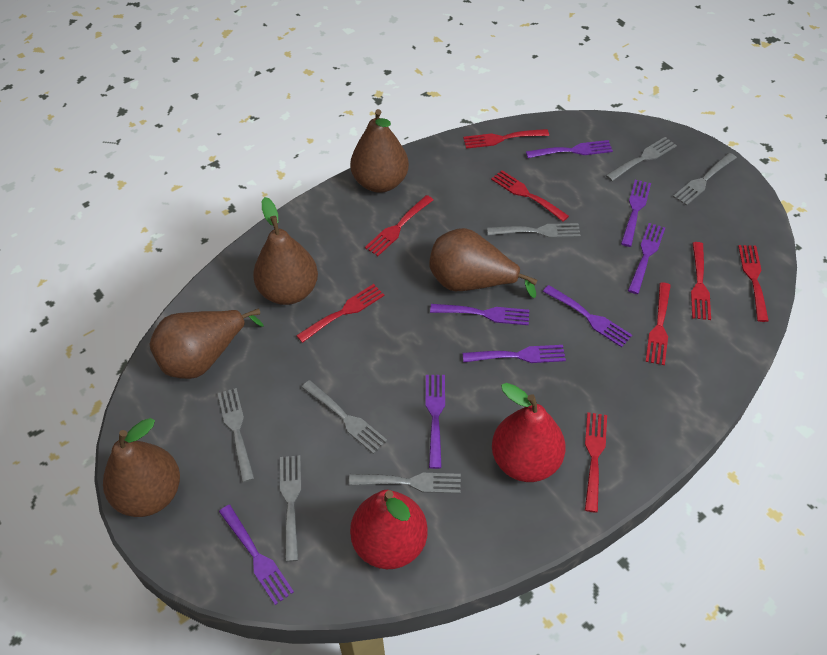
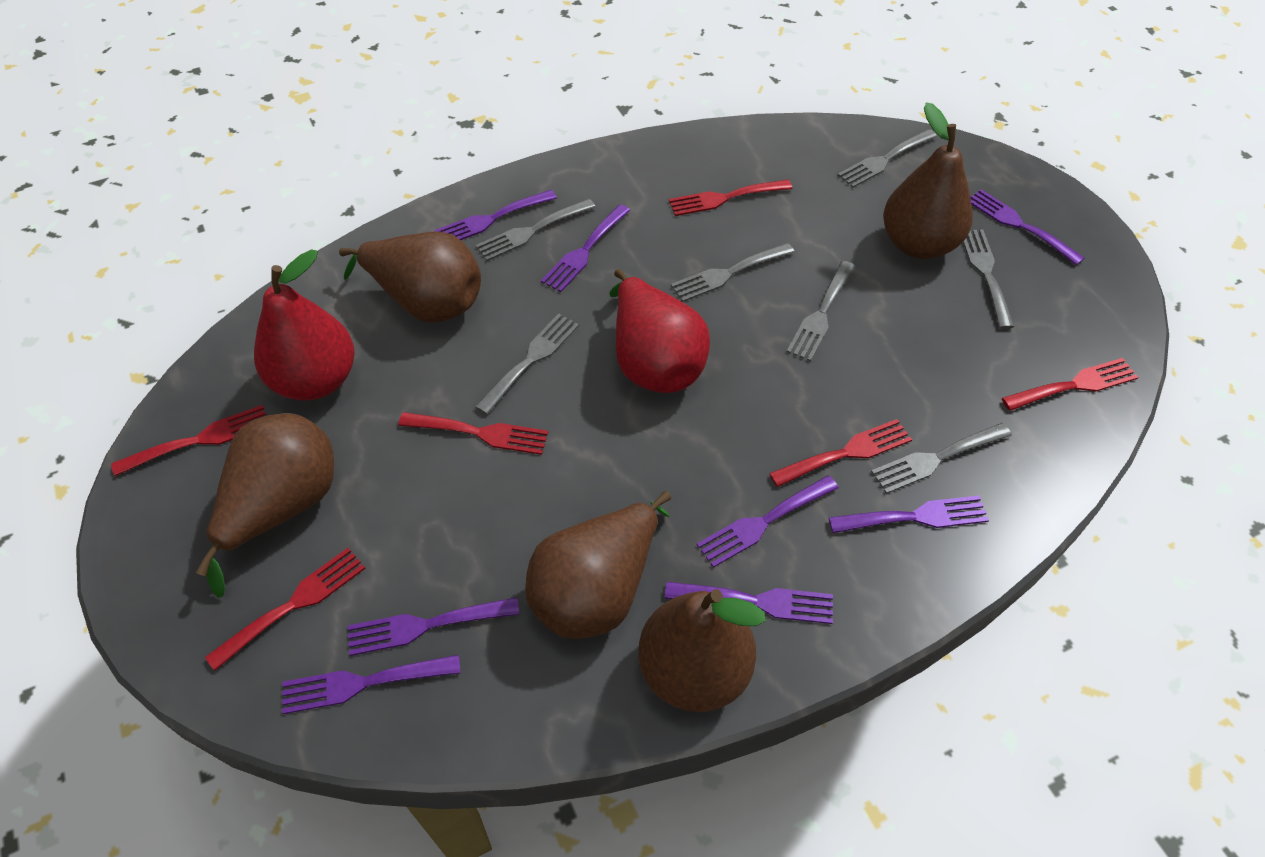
red fork: [296,284,384,343] [365,195,433,256] [463,129,549,149] [491,170,569,222] [585,412,607,513] [645,282,671,365] [691,242,711,320] [738,245,769,322] = 8 -> [111,405,266,476] [205,548,366,671] [398,412,548,455] [669,180,792,216] [769,419,912,487] [1002,358,1138,411] = 6

